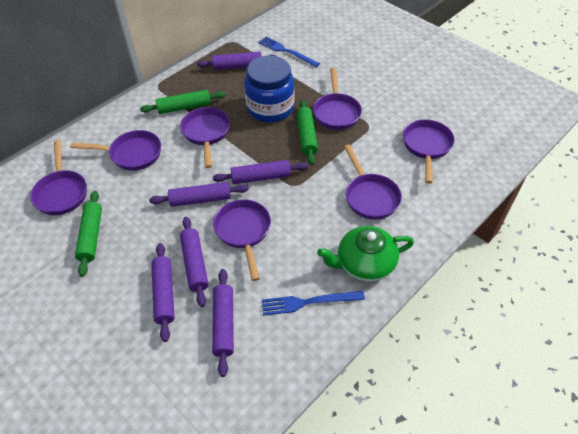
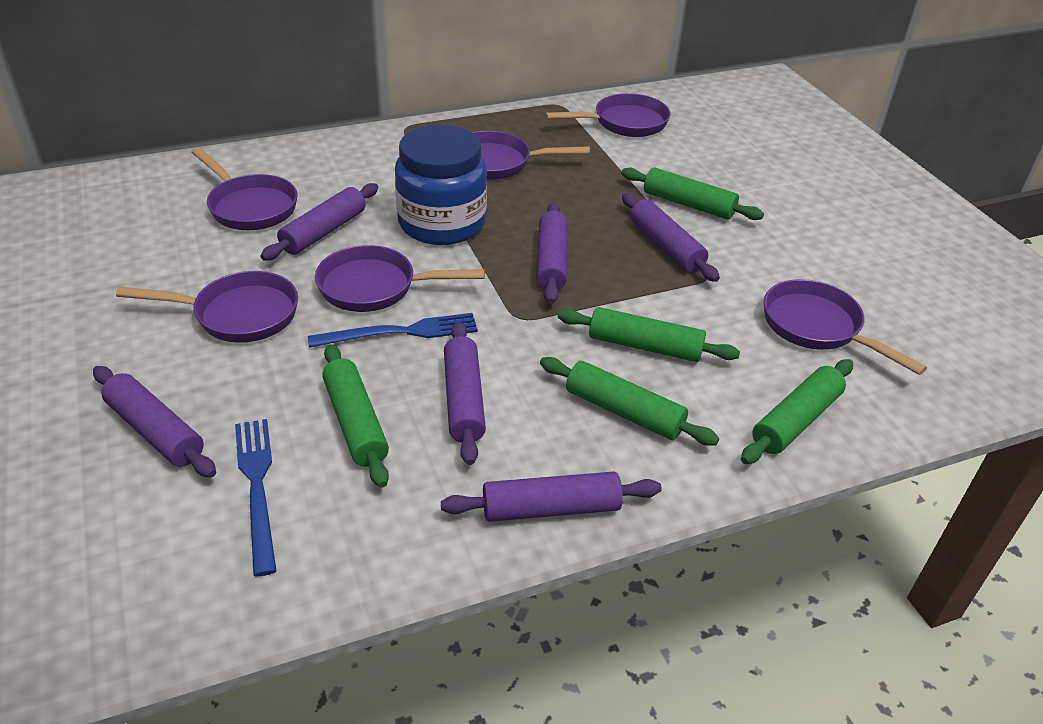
green rolling pin: [75,191,102,277] [140,90,226,114] [297,100,318,165] = 3 -> [322,344,389,488] [540,357,719,446] [558,307,740,362] [621,167,764,220] [741,359,853,464] = 5
green teapot: [317,226,414,282] = 1 -> none = 0
purple pan: [30,140,87,215] [70,130,161,171] [180,107,230,168] [213,199,271,281] [313,68,362,130] [344,144,402,220] [403,119,455,184] = 7 -> [116,271,298,343] [191,147,298,230] [315,245,485,312] [472,131,590,180] [545,93,670,137] [764,279,927,375] = 6

